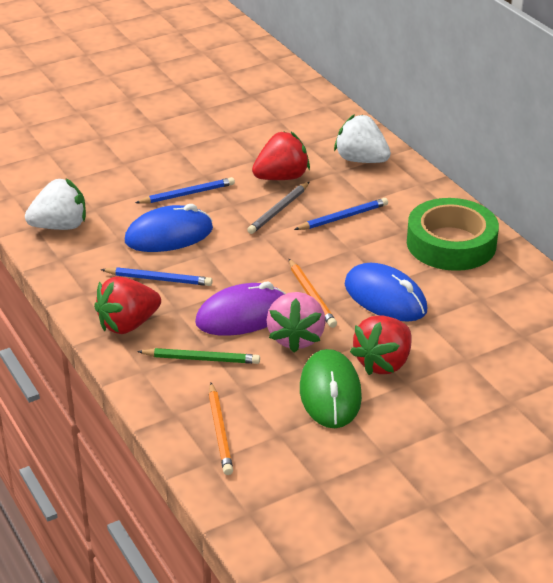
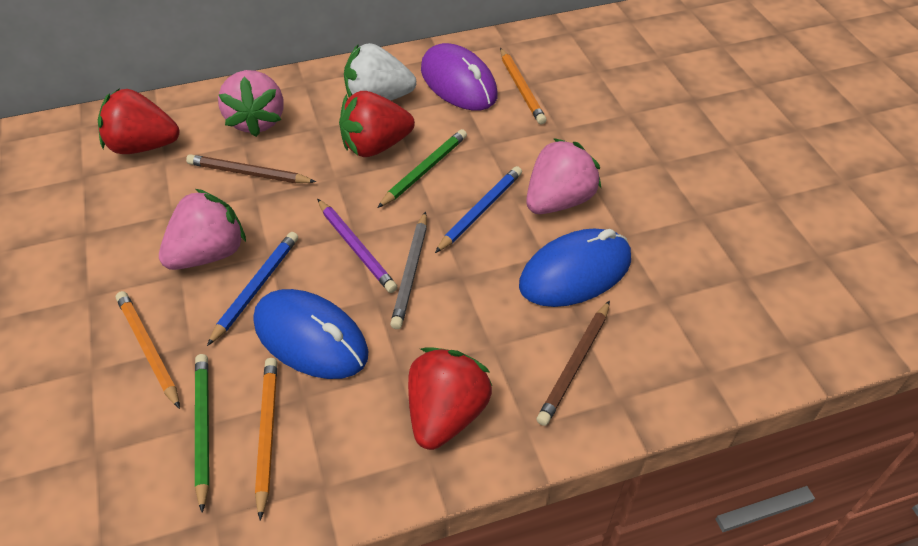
blue pencil: [101,267,213,286] [135,177,235,204] [294,198,388,230] = 3 -> [207,232,298,346] [435,166,522,253] = 2
brown pencil: none = 0 -> [186,154,316,183] [536,300,610,426] = 2
green mouse: [300,349,362,428] = 1 -> none = 0
green pencil: [137,348,260,364] = 1 -> [195,354,209,513] [377,129,467,208] = 2
green tape: [407,198,499,271] = 1 -> none = 0
orange pencil: [209,383,233,475] [289,259,337,328] = 2 -> [116,291,180,409] [255,358,277,521] [500,48,547,124] = 3
pink strawberry: [266,292,326,353] = 1 -> [159,189,246,270] [218,70,283,137] [526,138,601,214] = 3
purple pencil: none = 0 -> [317,199,397,293] = 1
white strawberry: [25,178,86,230] [334,114,391,163] = 2 -> [344,43,416,101] = 1

